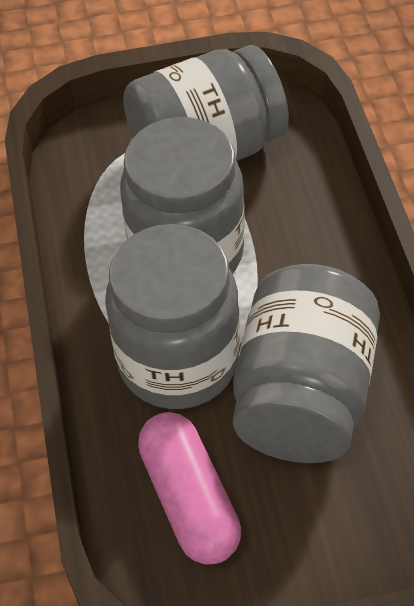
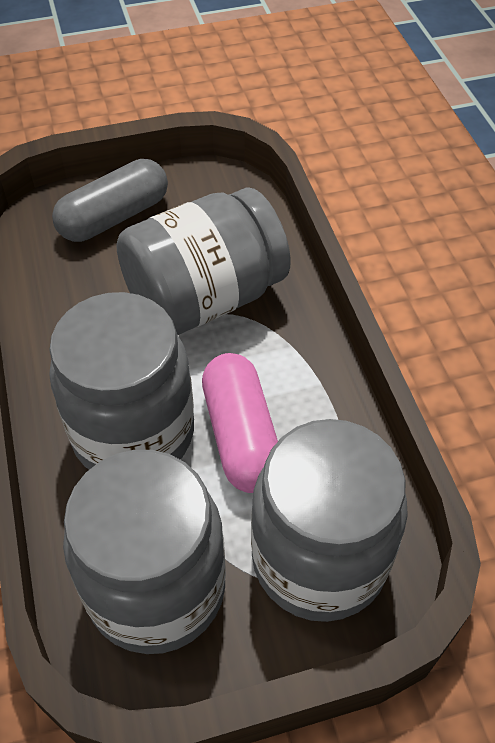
grey capsule: none = 0 -> [52,159,168,242] = 1

